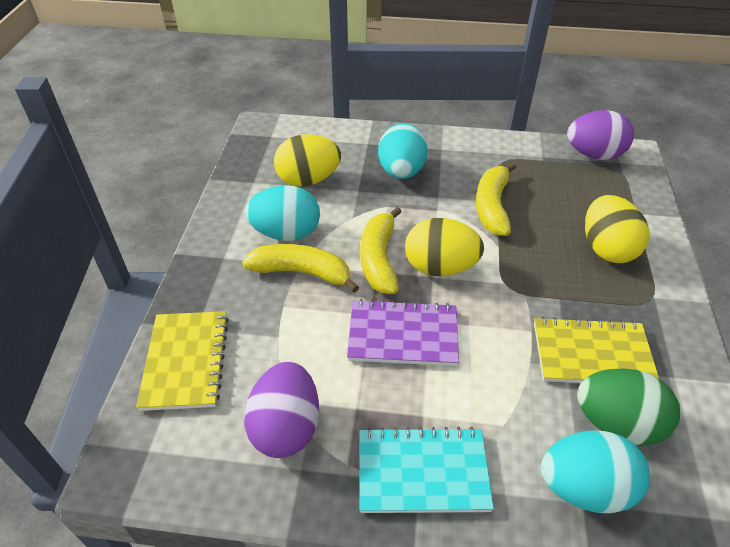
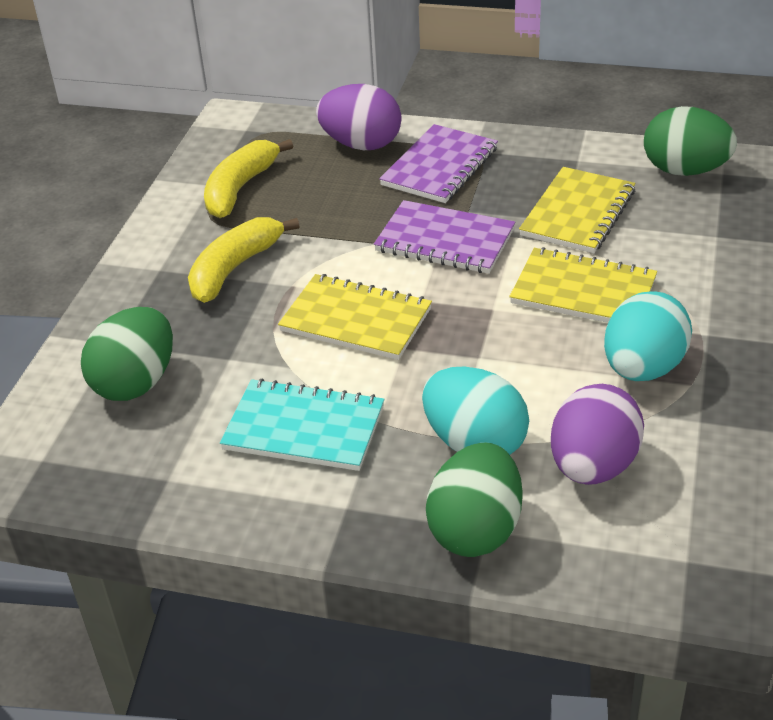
green egg: [577,368,680,446] = 1 -> [81,307,173,401] [426,442,522,557] [644,106,737,176] = 3
purple notebook: [347,299,459,366] = 1 -> [374,200,515,274] [379,124,498,203] = 2
turquoise egg: [245,185,320,241] [378,123,428,179] [541,430,650,513] = 3 -> [422,367,529,455] [604,291,692,381] = 2
yellow banana: [242,244,359,293] [360,207,402,294] [476,162,516,236] = 3 -> [188,217,300,303] [204,139,293,218] = 2
yellow egg: [274,134,341,186] [405,218,484,276] [585,195,649,263] = 3 -> none = 0
yellow notebook: [136,311,229,411] [534,317,659,383] = 2 -> [278,274,432,360] [509,247,657,323] [519,167,635,253] = 3

